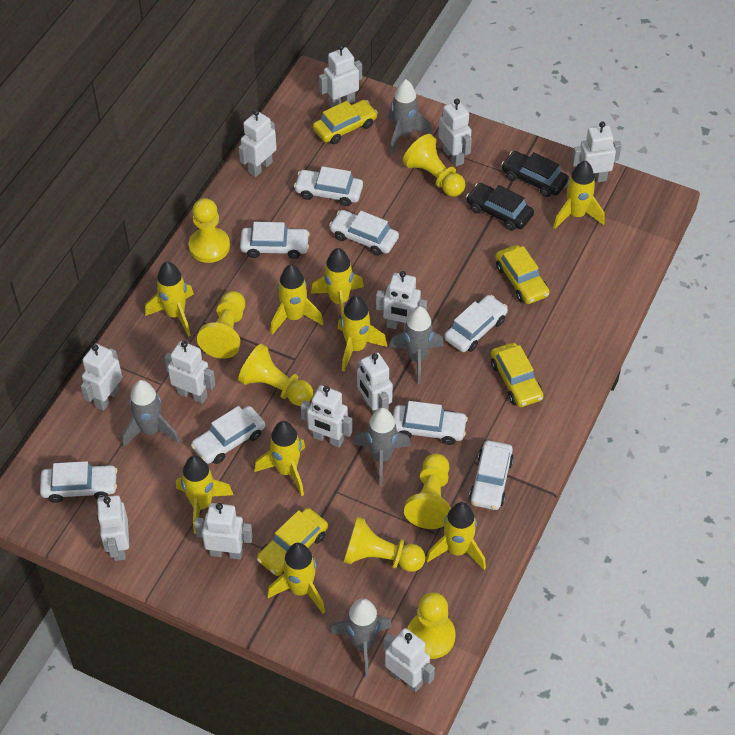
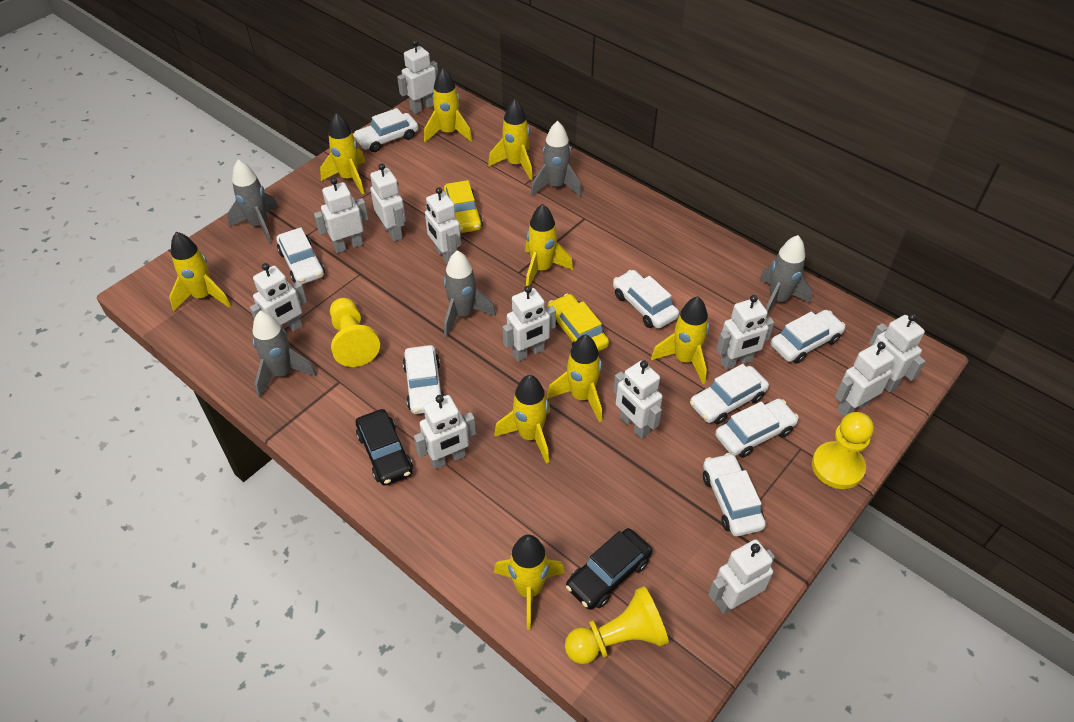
yellow car: [257,508,328,576] [313,100,378,144] [491,343,544,407] [495,245,550,304] = 4 -> [444,180,483,233] [548,294,609,352] = 2
yellow pawn: [188,198,230,263] [197,291,245,359] [238,344,313,406] [344,517,425,572] [403,134,465,197] [404,453,451,529] [407,592,456,659] = 7 -> [330,298,380,367] [565,586,669,664] [812,412,874,489] = 3

